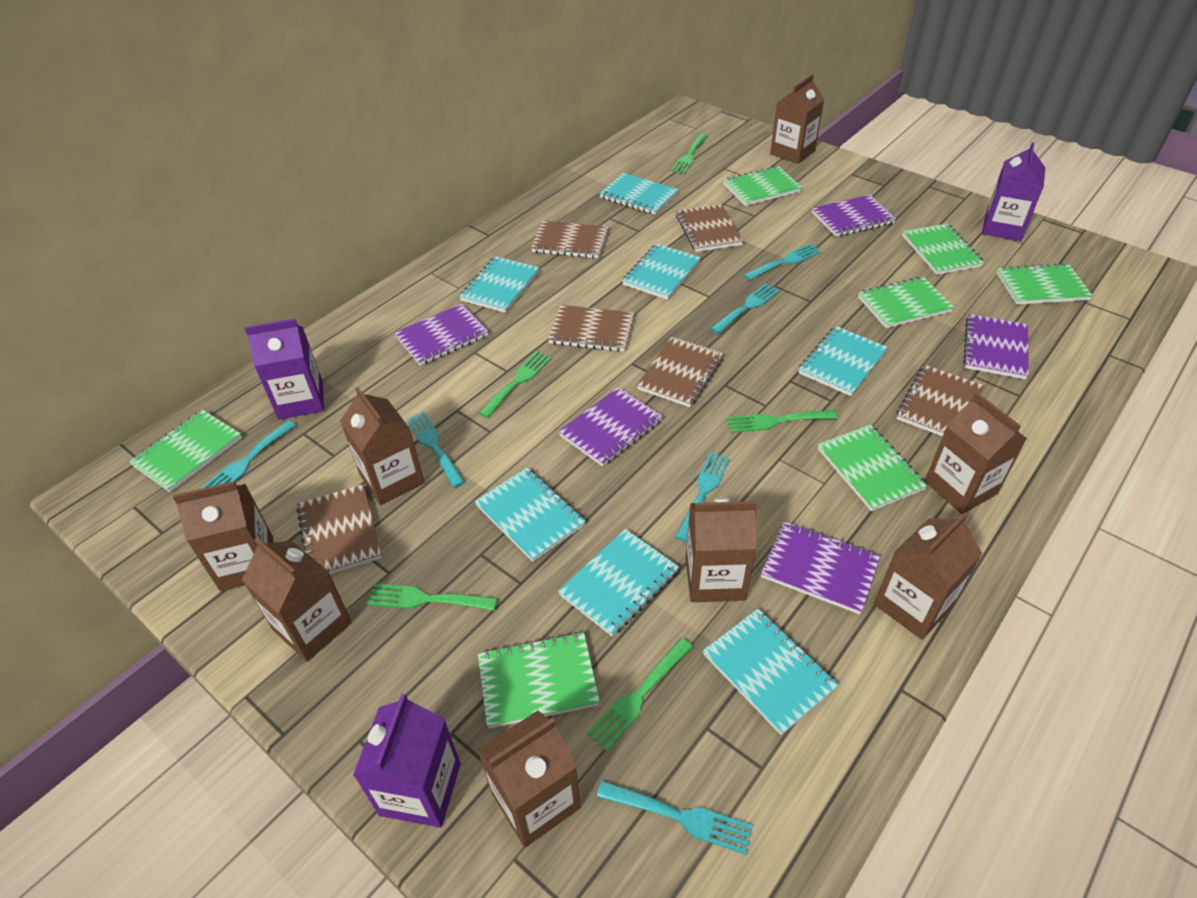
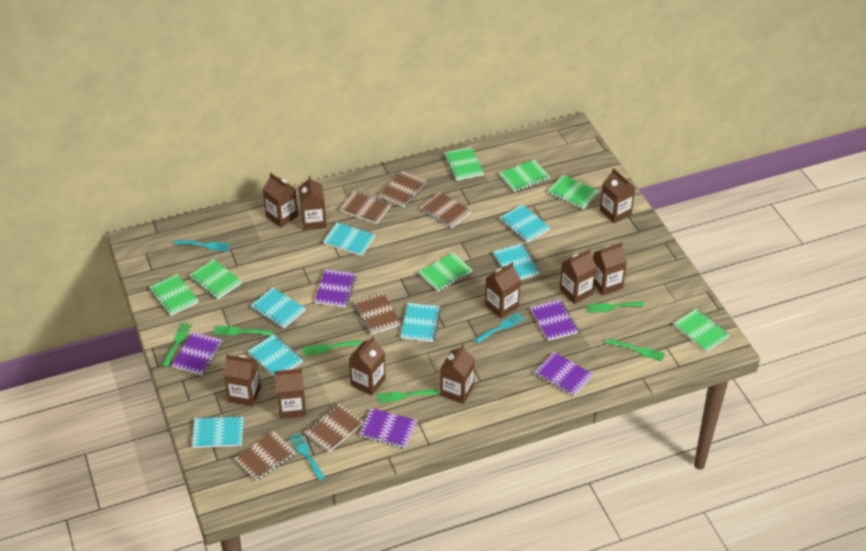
brown carton: [173,481,273,591] [242,538,352,661] [340,387,425,505] [477,711,581,848] [686,498,757,602] [770,74,824,164] [874,512,982,640] [925,392,1027,514] = 8 -> [224,355,261,406] [263,173,298,227] [275,368,306,419] [299,176,326,230] [349,336,386,396] [440,344,475,404] [485,262,521,318] [560,249,597,304] [593,242,627,295] [600,168,635,223] = 10
green fork: [367,584,497,611] [479,351,552,418] [587,638,693,751] [671,134,707,174] [727,410,838,433] = 5 -> [162,323,192,367] [214,325,273,336] [302,340,361,356] [377,389,438,403] [587,302,645,313] [606,338,665,361] = 6
purple carton: [245,319,324,420] [353,694,461,828] [982,142,1045,241] = 3 -> none = 0
turquoise fork: [200,420,296,489] [406,412,465,488] [597,780,753,855] [676,452,730,542] [711,283,780,334] [744,244,821,281] = 6 -> [174,240,230,251] [289,433,325,481] [474,312,525,343] = 3

